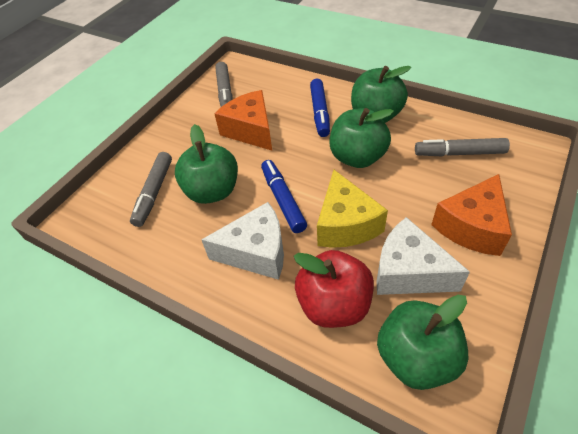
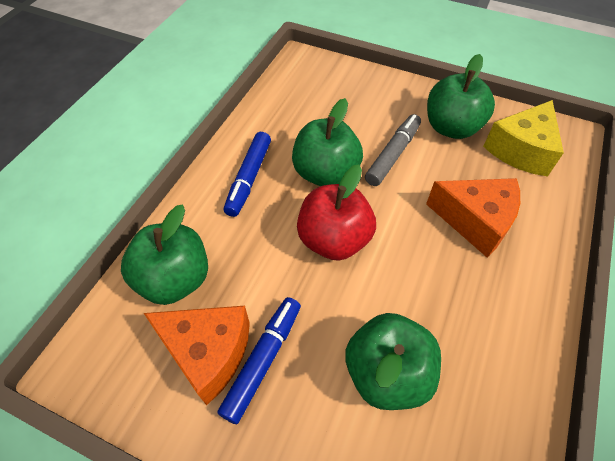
grey marker: [130,152,172,227] [215,62,233,107] [415,138,510,156] = 3 -> [365,114,421,186] = 1
white cheese: [201,202,284,280] [377,217,470,295] = 2 -> none = 0

